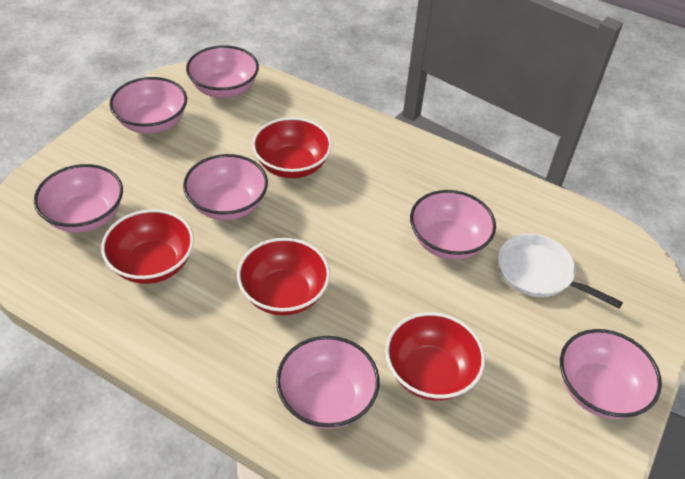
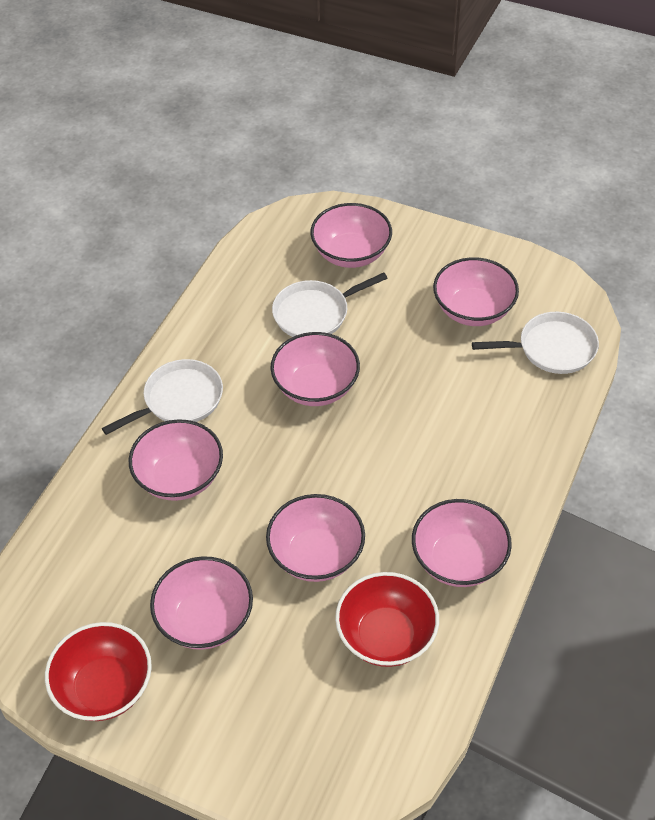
red bowl: [101,209,194,284] [237,238,330,316] [252,117,332,178] [385,312,485,401] = 4 -> [45,622,152,721] [335,572,439,667] = 2
white pan: [498,234,623,309] = 1 -> [102,359,223,435] [272,273,388,337] [472,312,599,374] = 3

